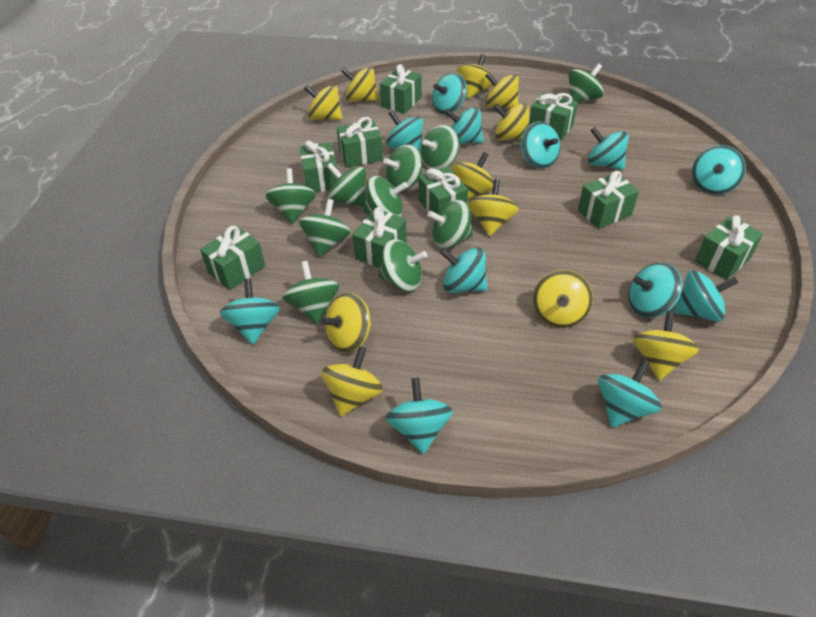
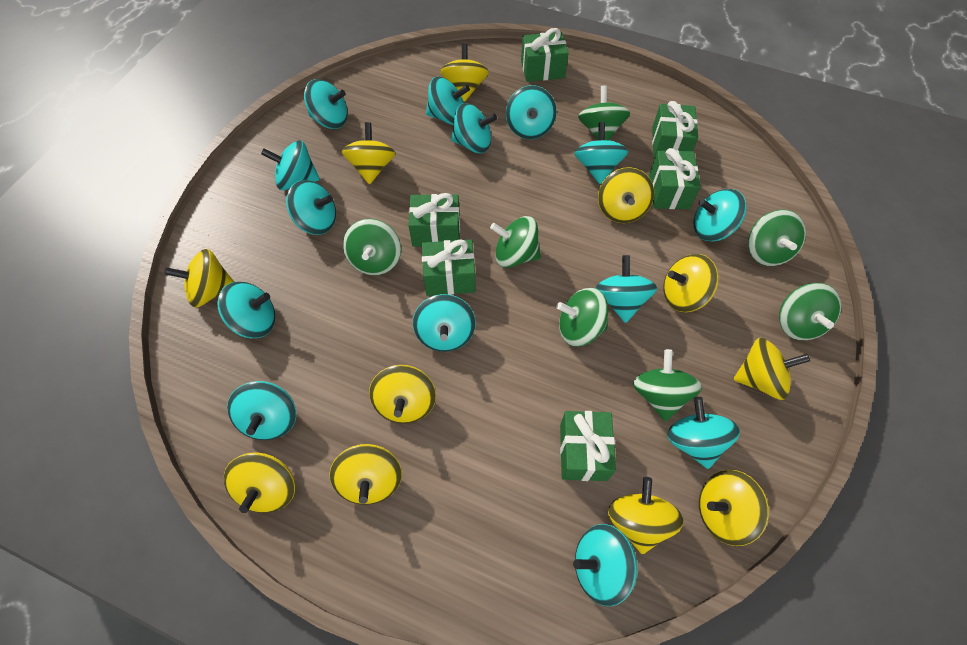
green gift: [200,226,265,290] [300,141,337,193] [337,117,383,168] [353,207,407,268] [380,64,422,114] [418,167,468,214] [529,92,578,140] [578,171,639,229] [695,215,763,280] = 9 -> [408,193,460,247] [422,239,476,296] [521,28,569,82] [560,411,616,481] [649,148,701,209] [652,101,698,159] = 6
green spinning top: [265,168,316,224] [282,261,339,324] [299,199,351,257] [327,163,366,206] [364,176,408,217] [378,239,427,291] [383,144,422,191] [420,125,459,170] [427,200,473,249] [569,64,604,103] = 10 -> [343,219,401,275] [490,216,541,268] [556,288,608,347] [578,85,630,140] [633,349,702,421] [748,210,806,266] [779,283,841,340] = 7
turquoise spinning top: [220,279,280,345] [386,111,424,152] [386,378,453,454] [432,73,467,115] [440,248,487,293] [445,107,484,144] [521,122,560,169] [588,127,629,170] [598,360,662,428] [628,263,682,318] [674,270,738,322] [692,145,746,195] = 12 -> [217,282,275,338] [227,381,296,440] [261,140,320,190] [286,180,336,235] [304,79,348,129] [413,294,476,352] [426,77,470,125] [451,103,497,153] [506,85,557,139] [573,524,637,606] [574,122,628,184] [595,255,657,323] [667,397,740,469] [694,189,747,242] = 14

